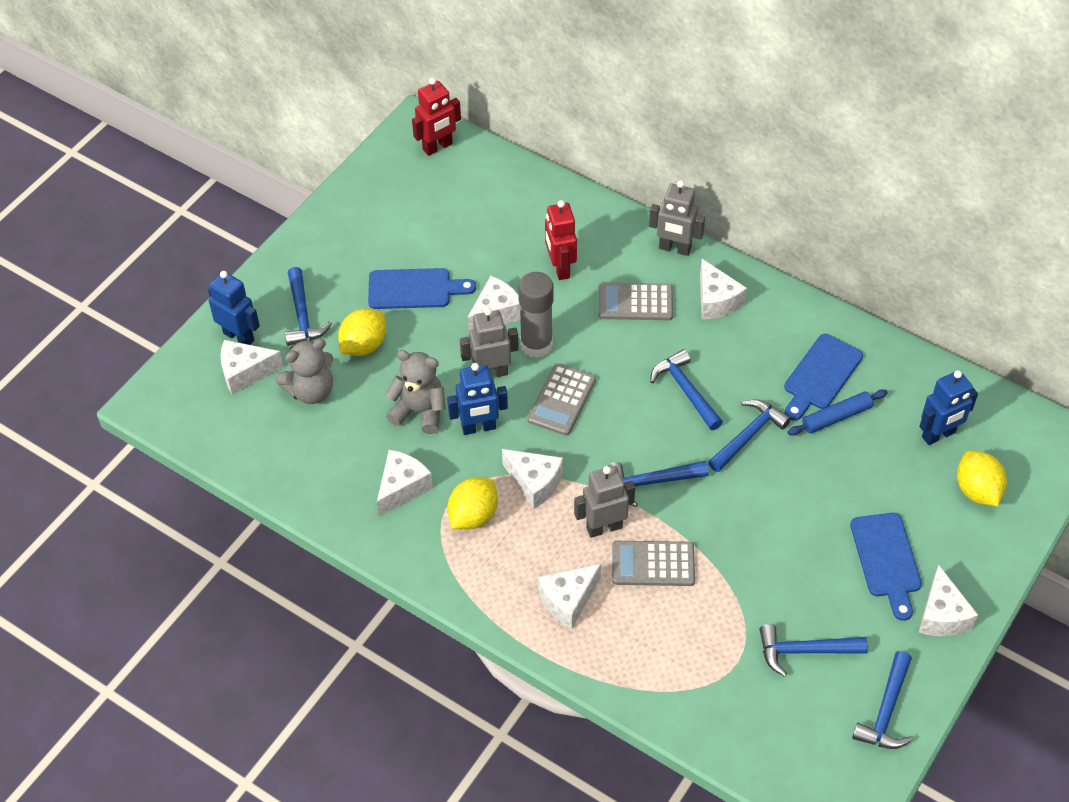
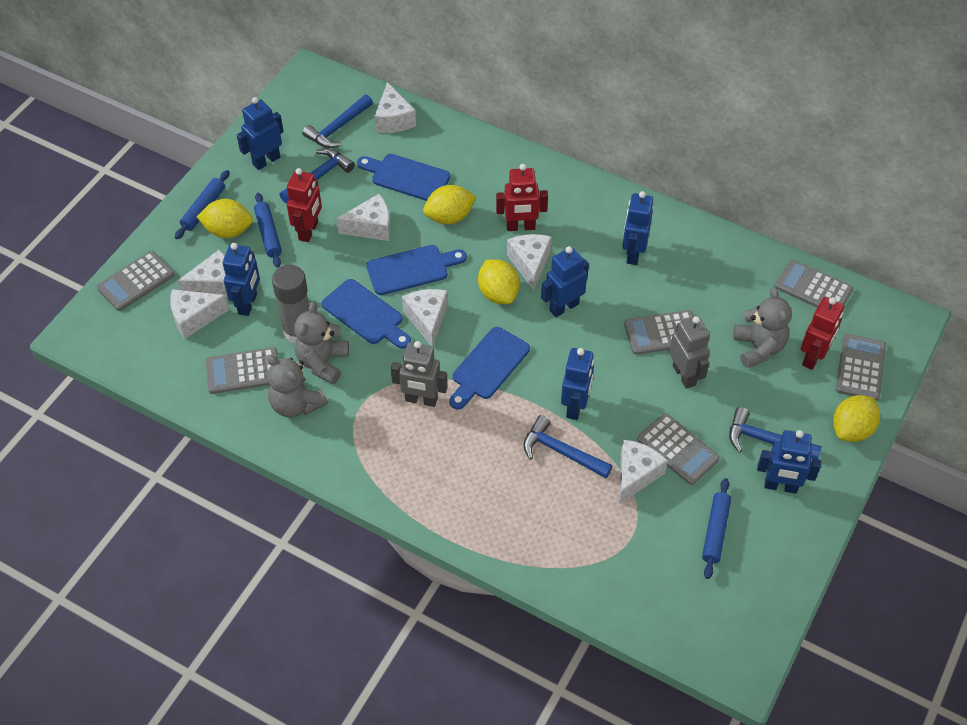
blue cutting board: [368,268,476,309] [784,334,863,421] [850,513,922,621] = 3 -> [322,279,411,349] [357,154,450,201] [366,245,467,295] [449,327,530,409] = 4
blue hammer: [285,267,332,346] [608,461,709,507] [650,349,723,430] [708,399,791,472] [760,624,868,677] [852,651,912,749] = 6 -> [279,148,355,203] [302,94,373,148] [523,415,613,478] [729,407,822,459] = 4
blue robot: [208,271,260,345] [447,363,508,435] [919,370,978,445] = 3 -> [223,243,260,316] [237,97,284,170] [541,246,589,317] [561,348,594,420] [622,191,653,265] [757,430,821,494] = 6
blue rolling pin: [788,389,888,436] = 1 -> [175,170,229,239] [254,193,282,268] [702,478,731,579] = 3
grey calculator: [528,363,596,435] [599,282,673,320] [612,541,695,586] = 3 -> [97,251,174,311] [206,347,278,394] [624,310,694,355] [637,413,720,485] [775,260,853,307] [836,334,886,401] = 6
grey robot: [460,308,519,377] [574,466,635,538] [649,180,705,256] = 3 -> [391,341,447,407] [669,316,710,389] = 2
grey teddy bear: [275,339,333,404] [385,350,446,434] = 2 -> [267,355,328,417] [294,302,349,384] [733,287,792,368] = 3
red robot: [412,78,461,156] [545,200,577,280] = 2 -> [287,168,322,242] [496,164,548,231] [801,297,844,370] = 3
yellow lemon: [338,309,386,356] [448,478,498,529] [957,451,1007,507] = 3 -> [197,199,253,238] [423,185,476,225] [478,259,519,304] [833,395,880,442] = 4

